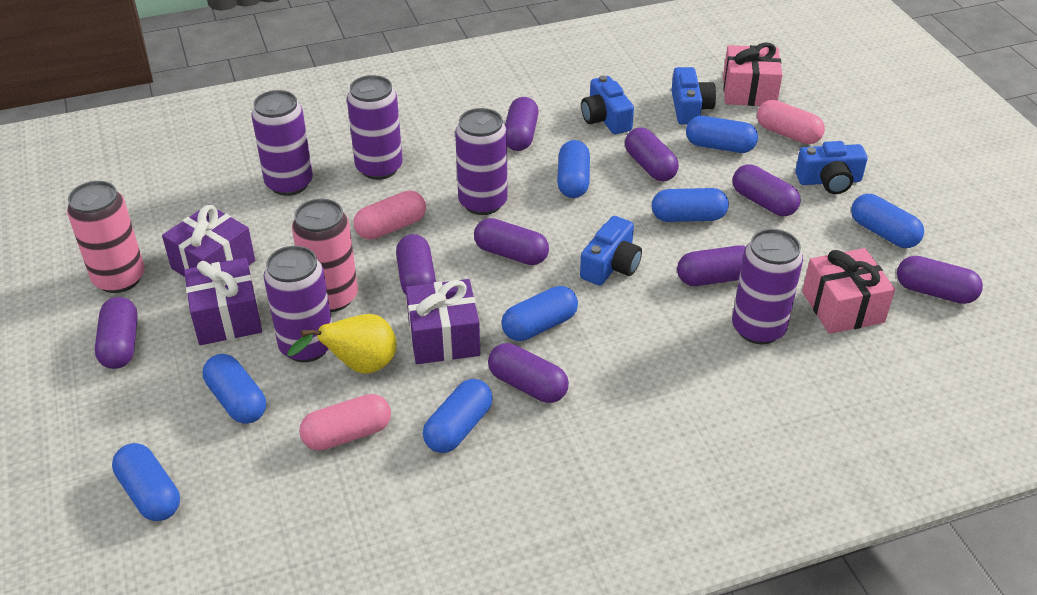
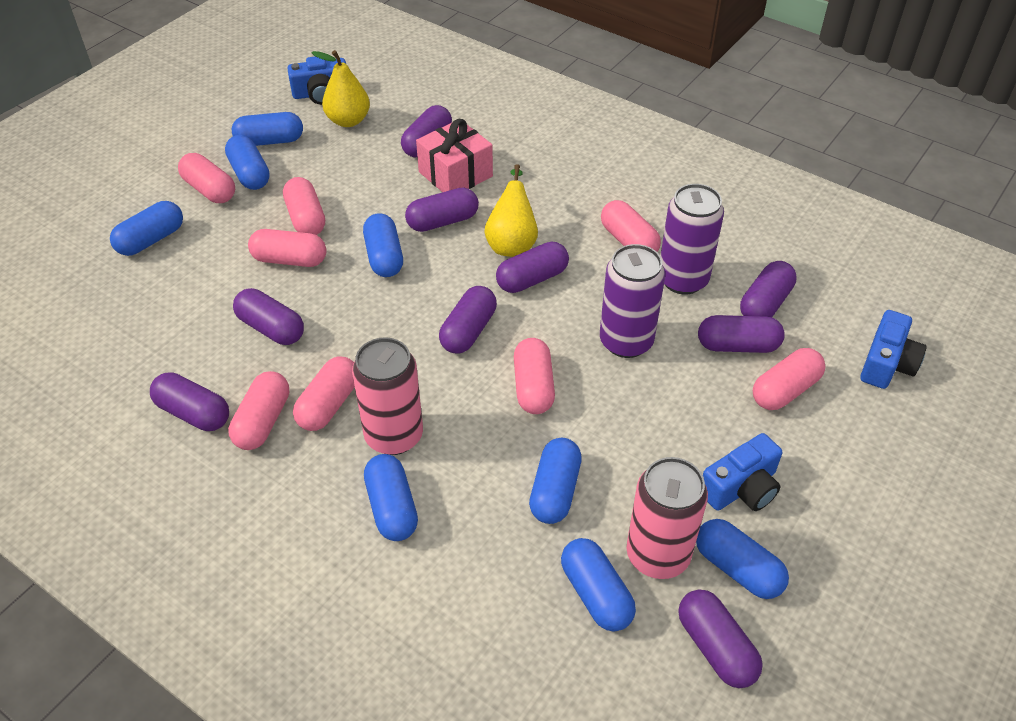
blue camera: [580,216,642,286] [581,75,634,134] [671,67,716,124] [795,141,868,194] = 4 -> [287,56,346,105] [703,433,782,511] [860,310,927,389] = 3
pink capsule: [299,394,391,451] [354,191,426,240] [757,100,825,144] = 3 -> [178,153,235,203] [228,371,289,450] [248,229,326,267] [283,177,325,235] [293,357,355,431] [514,338,555,414] [601,200,661,252] [753,348,826,410] = 8
pink gift: [723,42,783,106] [802,248,895,334] = 2 -> [416,119,493,192] = 1
purple can: [251,90,313,196] [264,246,332,362] [347,75,403,180] [455,108,508,215] [732,229,803,344] = 5 -> [600,244,665,358] [660,184,724,294] = 2
purple gift: [162,204,255,277] [184,258,262,345] [406,279,480,364] = 3 -> none = 0
yellow pear: [287,314,397,374] = 1 -> [312,50,370,127] [484,164,538,257] = 2

